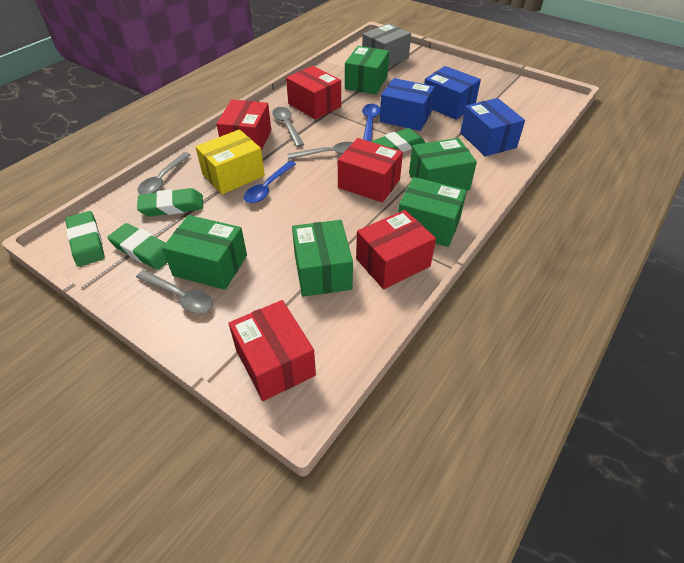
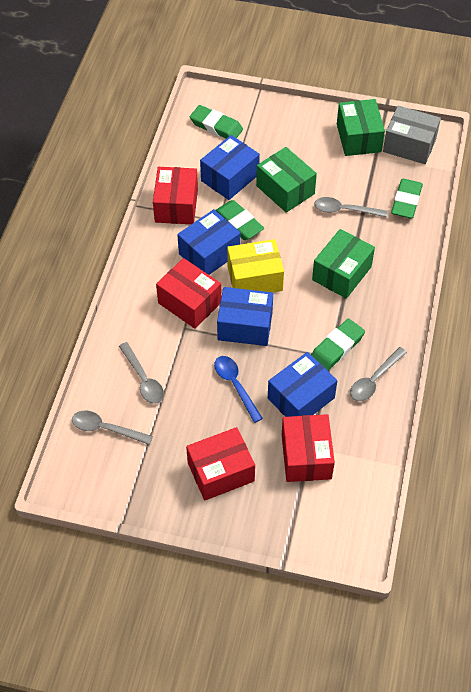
blue box: [380,78,435,131] [424,66,481,120] [460,98,525,156] = 3 -> [177,209,241,275] [200,135,260,200] [217,287,273,346] [268,352,337,417] = 4
blue spoon: [244,161,296,203] [362,104,380,142] = 2 -> [214,356,263,423] = 1
green box: [162,215,247,290] [292,220,353,297] [345,46,389,94] [398,177,467,247] [409,138,477,190] = 5 -> [256,147,317,213] [312,229,375,299] [337,99,385,156] = 3
red box: [217,100,271,151] [229,300,316,401] [286,66,341,120] [338,138,403,203] [356,210,436,289] = 5 -> [153,167,198,224] [156,258,222,329] [186,427,255,500] [282,414,335,482] = 4

